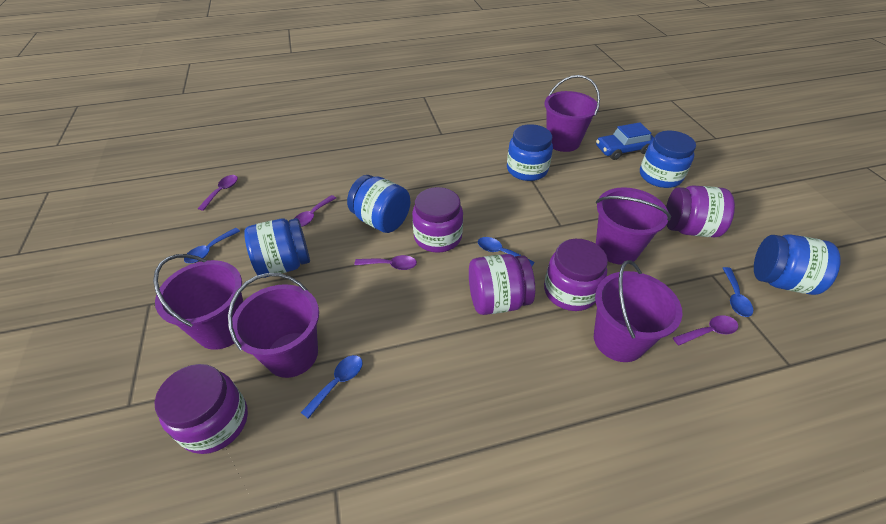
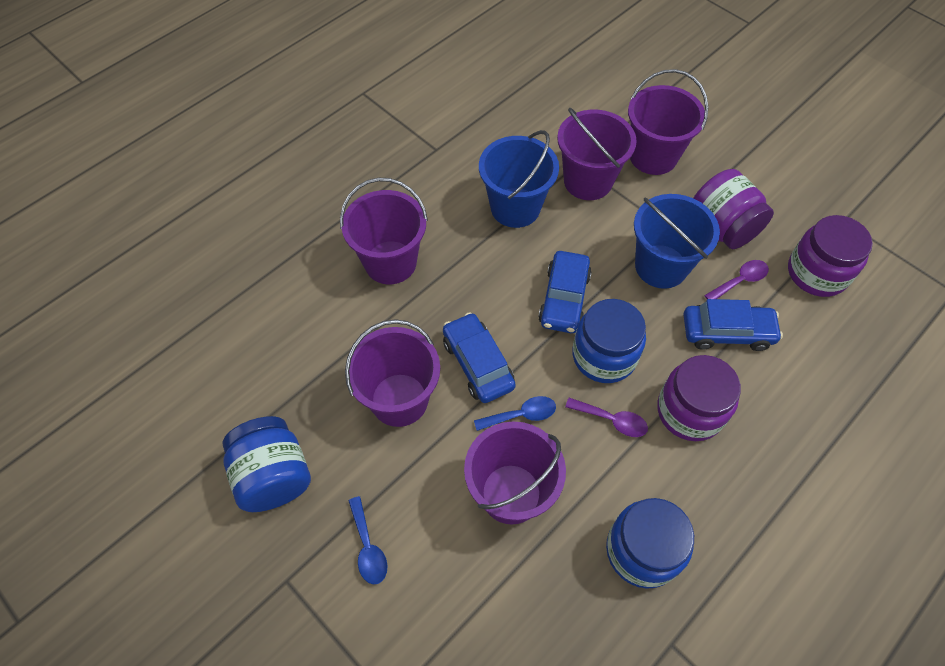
blue bucket: none = 0 -> [479,130,559,228] [634,194,720,289] = 2
blue car: [596,122,654,160] = 1 -> [443,312,516,403] [538,251,592,333] [683,299,783,351] = 3
blue jar: [244,218,310,278] [347,175,410,233] [507,124,553,181] [640,131,696,188] [754,234,841,295] = 5 -> [223,416,311,512] [572,299,646,383] [606,498,694,588] = 3
blue spoon: [184,228,240,263] [301,355,363,419] [478,237,535,266] [723,267,753,317] = 4 -> [348,496,387,585] [474,396,556,431] = 2
purple jar: [155,364,248,454] [412,187,463,253] [469,254,535,315] [544,239,608,311] [666,186,735,237] = 5 -> [657,355,741,441] [694,169,774,249] [788,215,873,297] = 3
purple spoon: [198,175,238,211] [294,195,336,227] [354,255,417,270] [673,315,738,346] = 4 -> [565,398,648,437] [704,260,769,299] = 2

